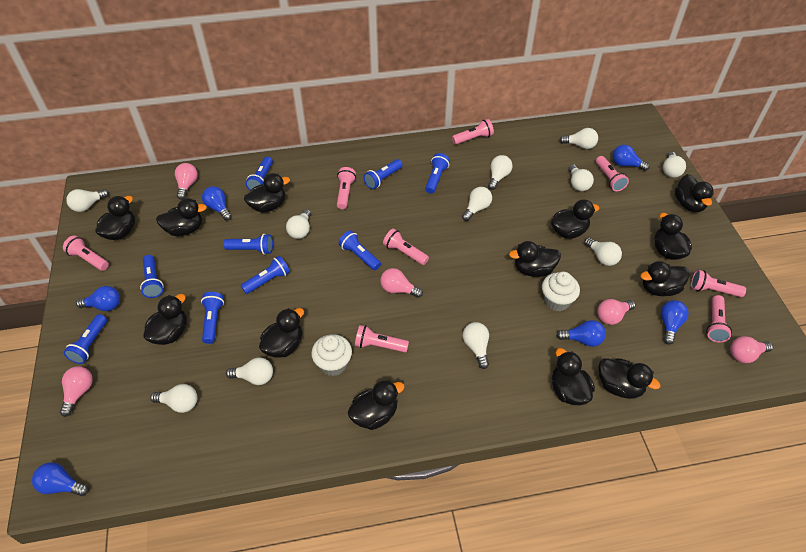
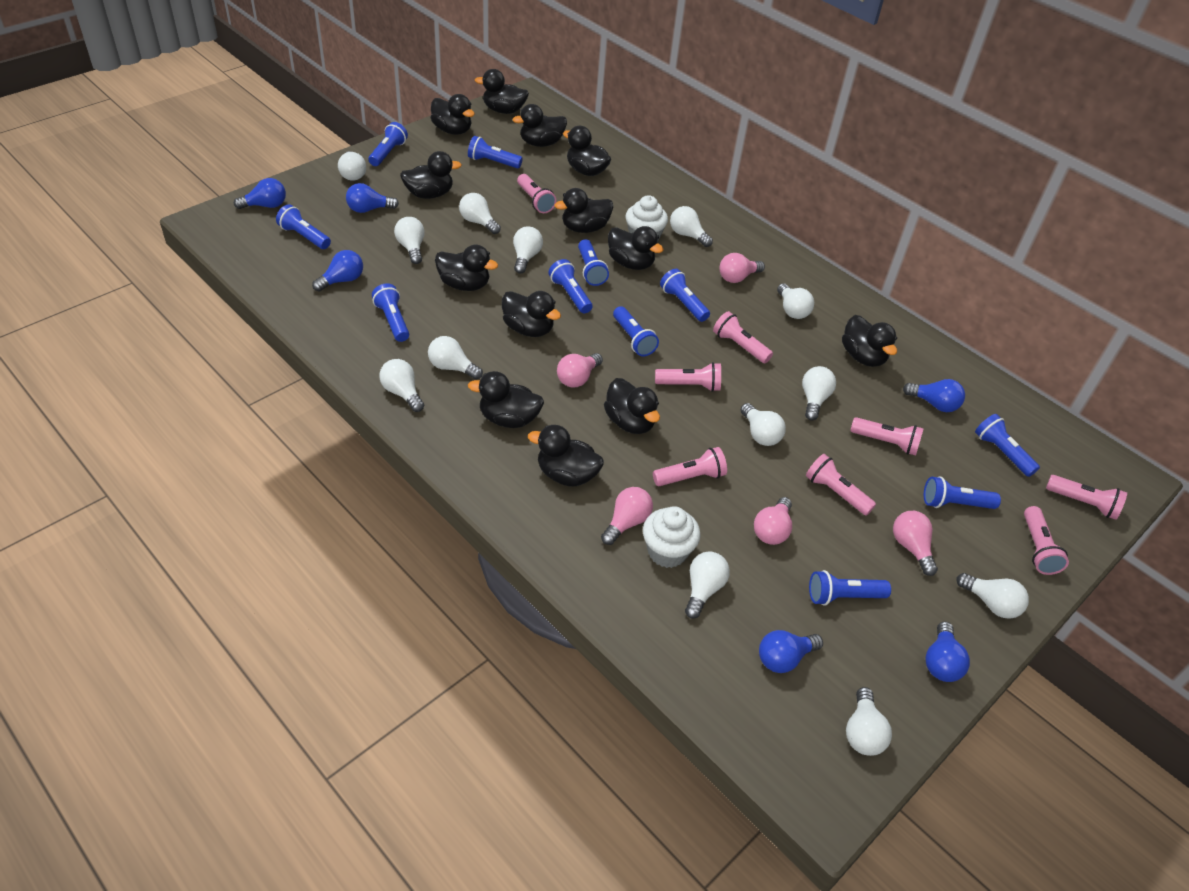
blue flashlight: [64,314,107,364] [140,255,164,298] [201,292,224,344] [223,234,273,255] [241,256,290,294] [246,157,273,191] [339,230,381,270] [364,159,403,189] [425,153,450,194] = 9 -> [276,204,331,249] [368,122,408,166] [372,283,409,342] [468,136,523,168] [549,259,592,313] [578,239,609,286] [613,306,659,357] [660,269,710,322] [809,570,891,606] [924,476,1001,509] [975,414,1040,477] = 11
white light bulb: [66,189,109,212] [150,384,198,413] [226,357,273,385] [286,209,311,239] [462,187,492,221] [463,322,489,369] [488,155,512,190] [559,128,598,149] [568,164,594,191] [584,237,622,266] [663,152,686,178] = 11 -> [338,151,366,181] [379,359,424,412] [394,217,425,264] [428,336,483,380] [459,193,501,234] [513,226,543,274] [670,206,713,247] [685,551,730,619] [741,403,786,446] [777,283,814,319] [802,366,836,421] [846,687,892,756] [957,573,1029,619] = 13

